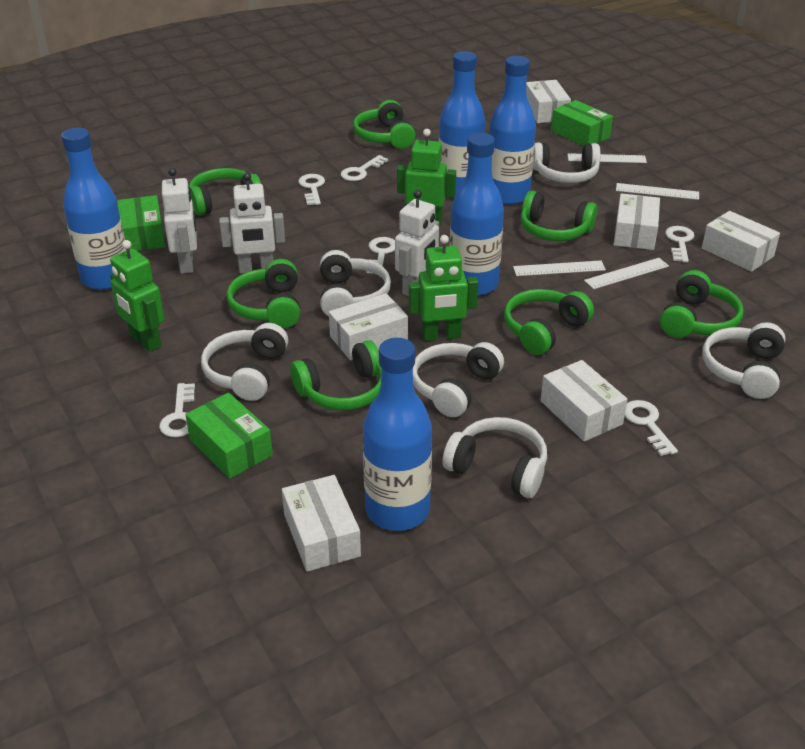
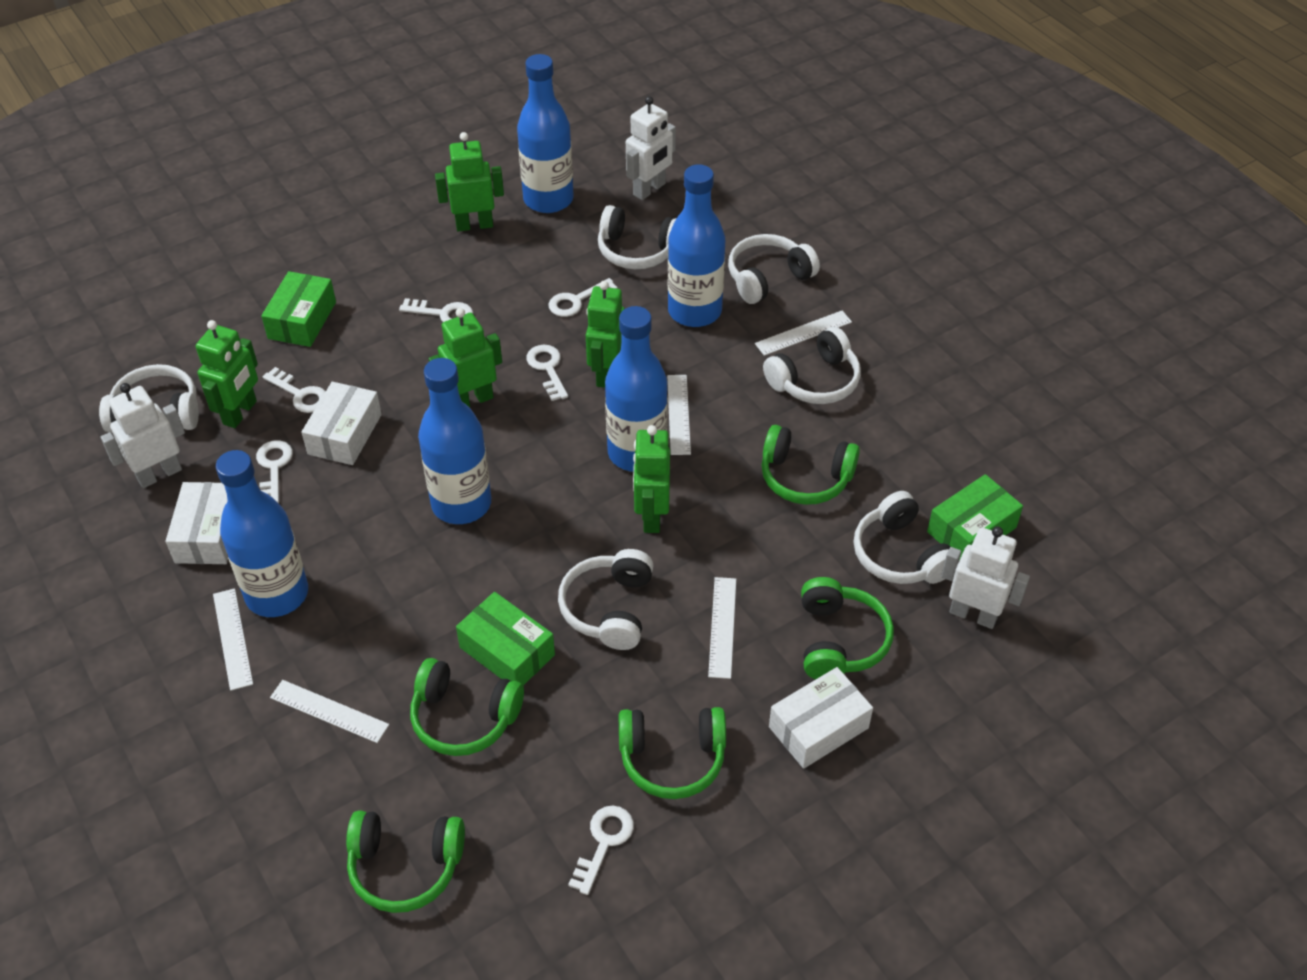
green headphones: [189,168,261,216] [227,259,300,328] [291,340,381,411] [353,100,415,149] [504,289,594,355] [520,191,597,241] [660,270,744,338] = 7 -> [346,810,465,913] [410,658,524,756] [619,707,726,799] [761,425,860,505] [801,577,894,679] = 5
green robot: [110,240,165,352] [397,129,456,226] [409,235,478,341] = 3 -> [196,320,258,428] [429,308,502,407] [435,132,504,231] [586,281,625,388] [633,425,670,533] = 5
white box: [282,475,361,572] [329,293,408,360] [526,80,571,123] [541,360,628,442] [613,193,660,250] [702,211,780,272] = 6 -> [166,482,228,564] [302,382,382,465] [769,667,873,769] = 3
white ruler: [513,260,606,276] [567,153,647,163] [584,258,669,289] [616,183,699,200] = 4 -> [213,588,253,691] [270,680,389,743] [667,375,691,455] [708,577,736,679] [755,311,852,356] = 5

